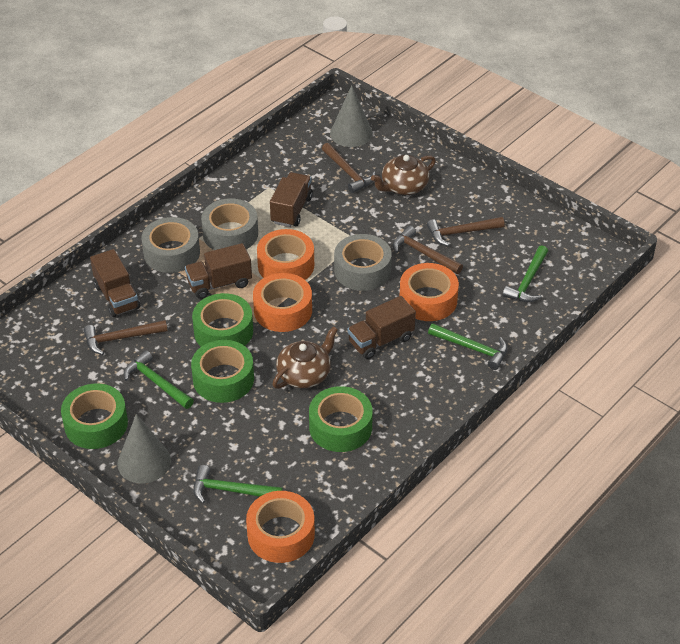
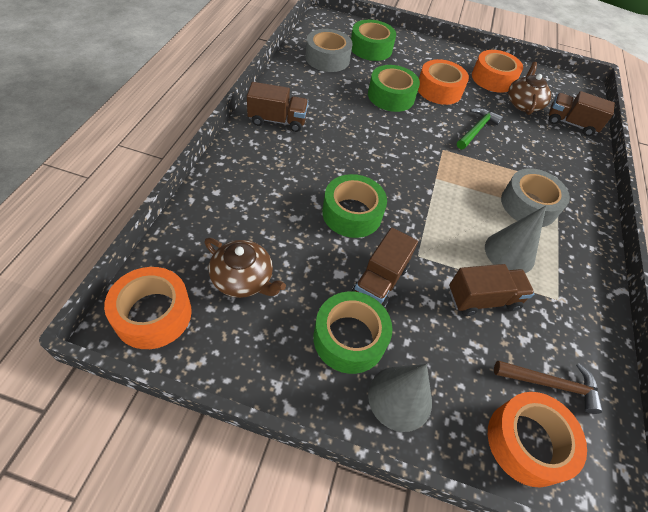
brown hammer: [84,320,167,355] [322,143,375,193] [393,226,463,274] [427,217,505,246] = 4 -> [494,361,602,414] = 1
green hammer: [124,350,194,409] [193,465,283,503] [428,323,507,370] [503,245,548,302] = 4 -> [457,108,503,149] = 1
grey tape: [141,217,200,273] [201,198,258,250] [334,234,392,291] = 3 -> [305,29,352,72] [501,168,570,227] = 2

